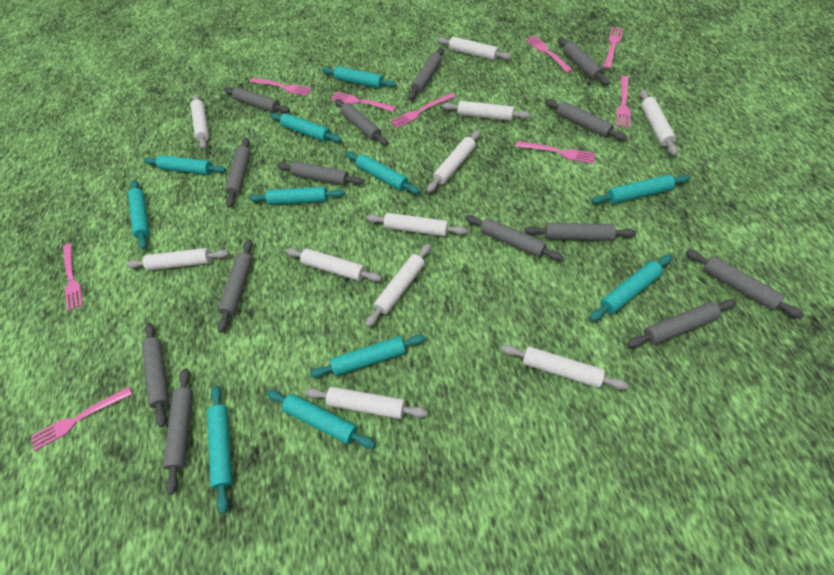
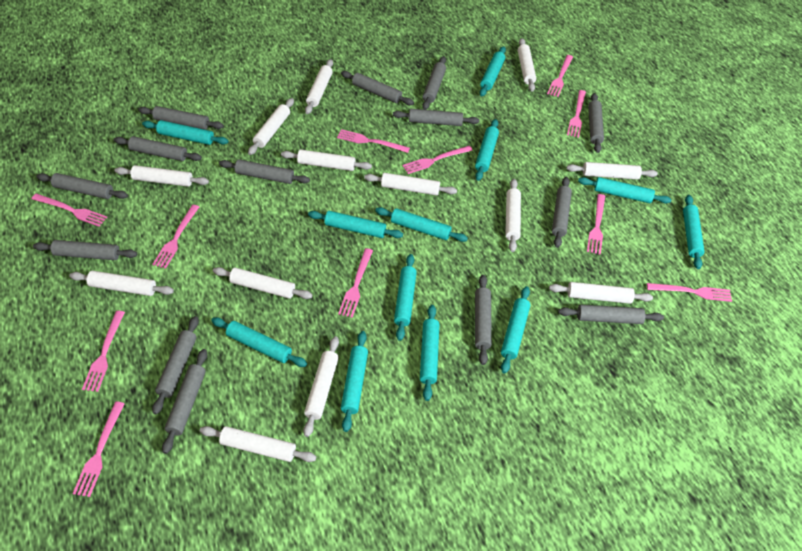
pink fork: [31,386,132,451] [63,243,83,311] [250,78,312,96] [331,92,396,112] [391,93,456,128] [516,141,596,164] [525,35,572,73] [604,27,624,69] [616,76,630,127] = 9 -> [31,194,107,227] [72,402,125,497] [82,311,125,392] [152,205,199,269] [337,129,410,153] [338,248,373,318] [402,146,473,174] [547,55,573,97] [567,90,586,138] [587,194,605,254] [647,283,732,302] = 11
turquoise rolling pin: [128,180,150,250] [144,155,226,175] [207,385,232,514] [249,187,345,205] [267,390,376,449] [270,113,342,143] [310,335,426,378] [322,66,396,88] [346,152,420,194] [589,254,672,322] [591,174,690,204] = 11 -> [142,120,228,145] [211,317,307,367] [308,211,403,238] [341,331,368,432] [375,207,468,242] [394,254,417,341] [420,305,440,401] [475,119,499,181] [480,46,506,97] [501,286,530,374] [578,177,671,203] [683,195,705,269] = 12
white rolling pin: [126,248,229,270] [191,94,209,149] [286,248,382,282] [306,387,428,419] [366,213,467,237] [366,243,431,327] [427,130,481,193] [437,37,512,60] [442,101,531,121] [502,345,628,390] [640,90,678,156] = 11 -> [69,271,174,296] [115,165,209,187] [200,426,316,462] [213,267,312,299] [248,98,294,155] [281,149,372,171] [303,336,339,437] [305,59,333,114] [364,173,457,196] [505,179,521,252] [518,38,536,92] [549,282,653,304] [567,162,658,180] = 13

